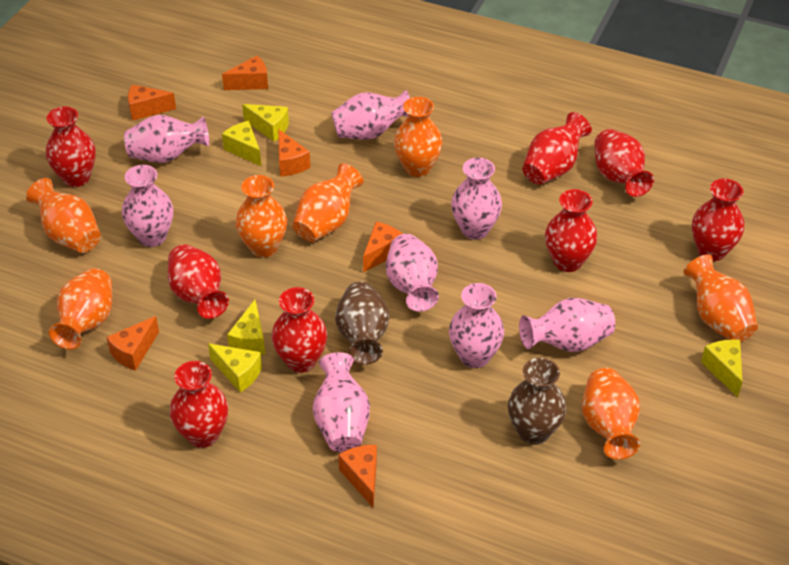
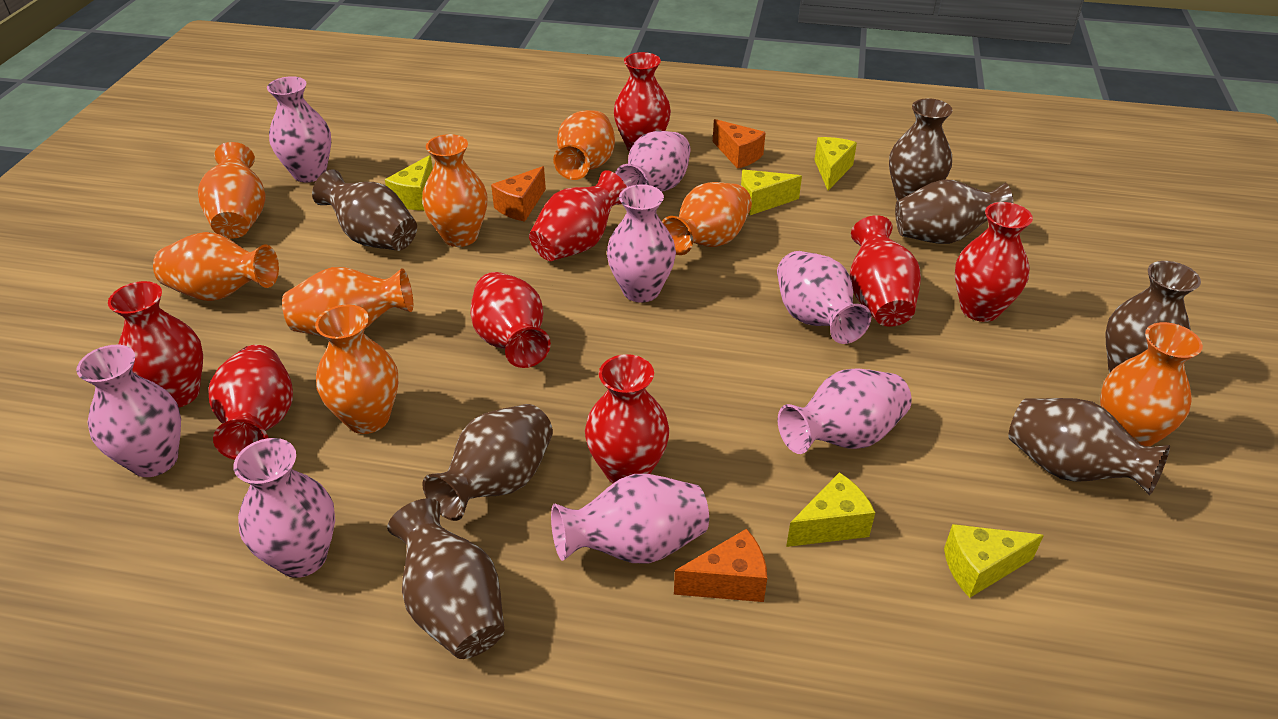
brown vase: [335,281,389,365] [508,358,566,445] = 2 -> [312,169,417,251] [387,498,505,659] [422,404,553,521] [889,98,952,200] [895,179,1014,244] [1009,398,1170,495] [1105,261,1201,372] = 7
orange cheese: [106,316,159,371] [128,85,176,121] [222,56,268,90] [278,129,311,177] [338,445,377,508] [363,222,403,272] = 6 -> [491,166,546,222] [674,529,767,602] [713,119,766,169] = 3
orange vase: [26,178,101,253] [49,268,112,350] [235,175,287,258] [292,163,364,242] [394,97,443,177] [582,368,640,460] [683,254,758,342] = 7 -> [153,232,279,301] [198,142,266,239] [282,267,413,337] [315,305,398,434] [422,134,488,247] [553,110,615,180] [662,182,752,255] [1100,322,1203,447] = 8

